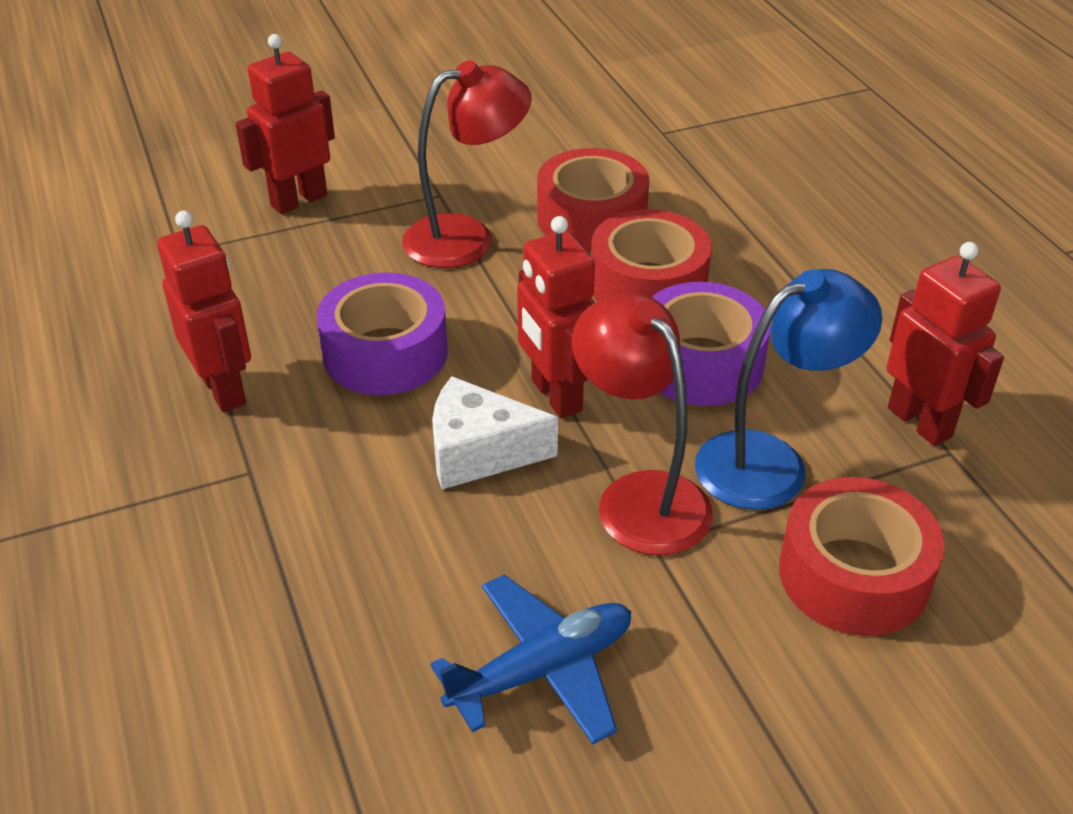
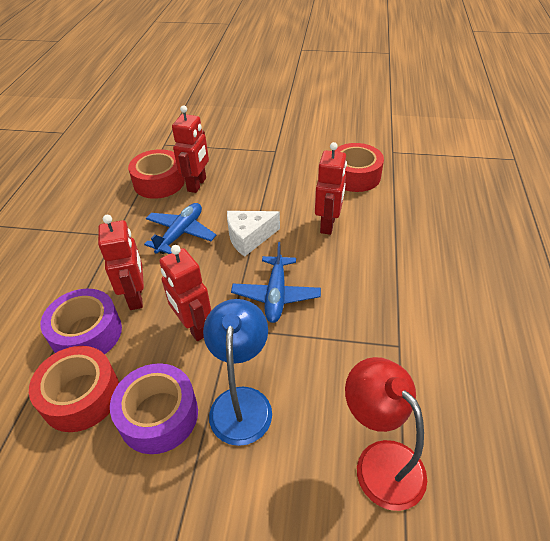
blue plane: [431,575,631,744] = 1 -> [144,203,216,254] [231,242,321,323] = 2
red lamp: [402,60,532,268] [572,293,713,556] = 2 -> [345,357,427,511] = 1

